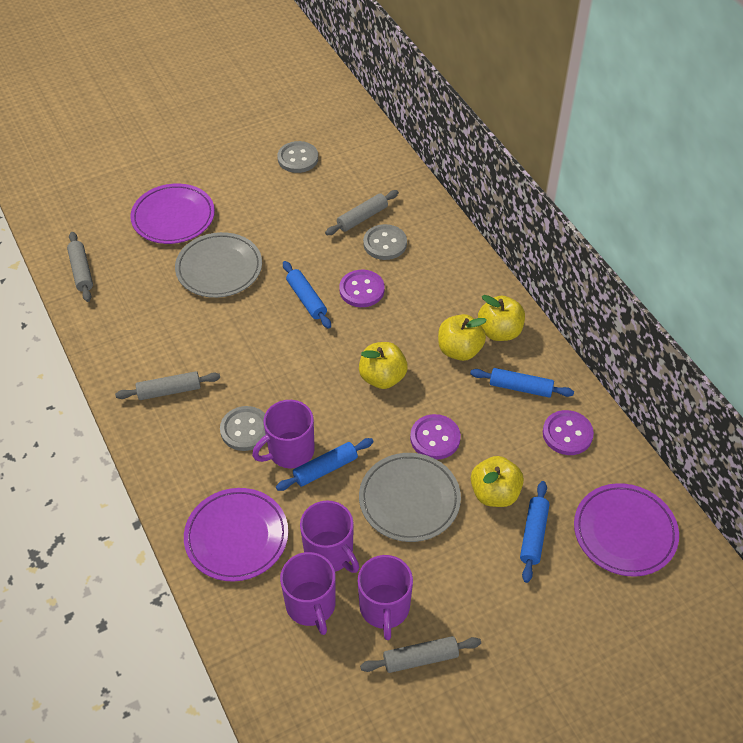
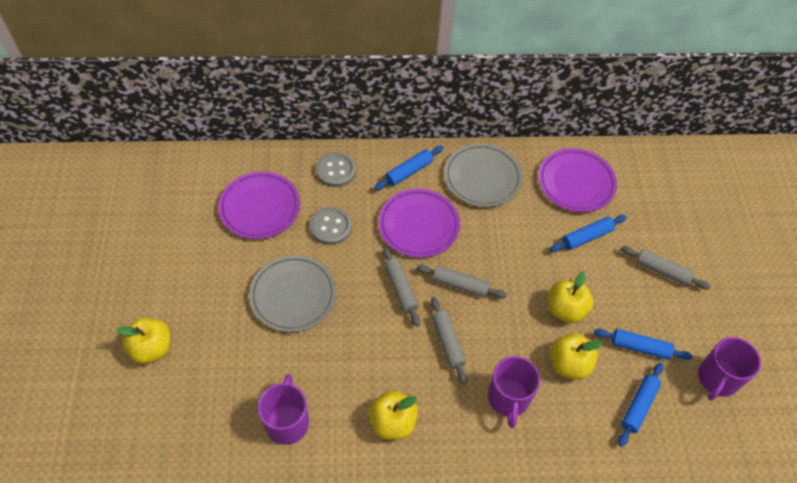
grey button: [220,406,266,451] [277,141,318,173] [363,224,407,260] = 3 -> [310,207,352,245] [316,152,356,187] = 2
purple button: [339,270,385,307] [410,414,461,460] [543,410,594,455] = 3 -> none = 0
purple mug: [252,400,315,468] [280,552,336,635] [300,501,359,573] [358,555,413,640] = 4 -> [258,374,309,445] [488,356,540,428] [698,337,761,401] = 3

